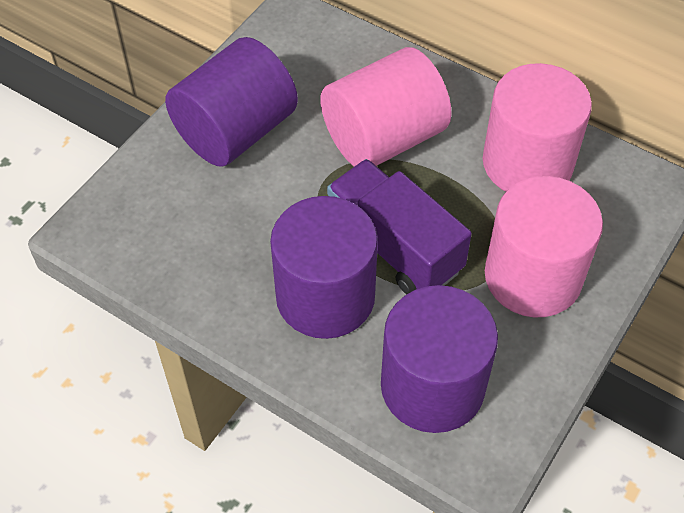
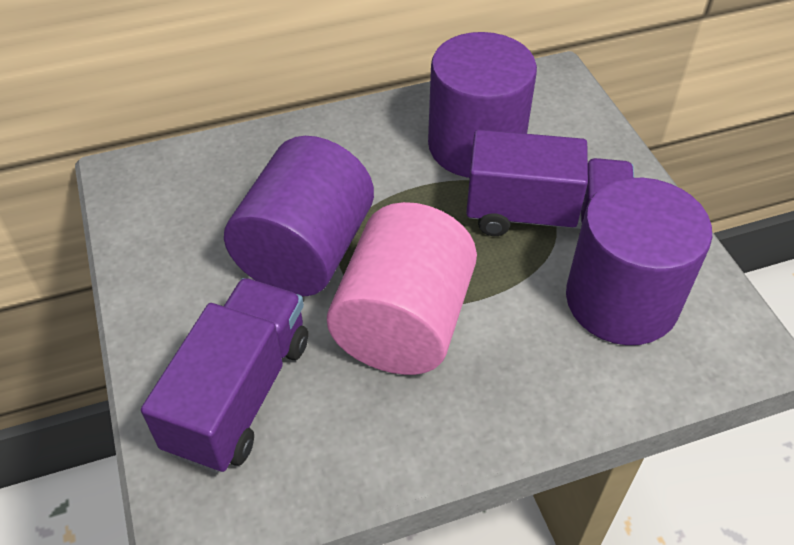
pink cylinder: [320,47,452,167] [482,63,592,191] [485,176,603,317] = 3 -> [327,202,477,375] = 1
purple truck: [327,159,472,294] = 1 -> [141,278,308,473] [466,130,634,236] = 2

